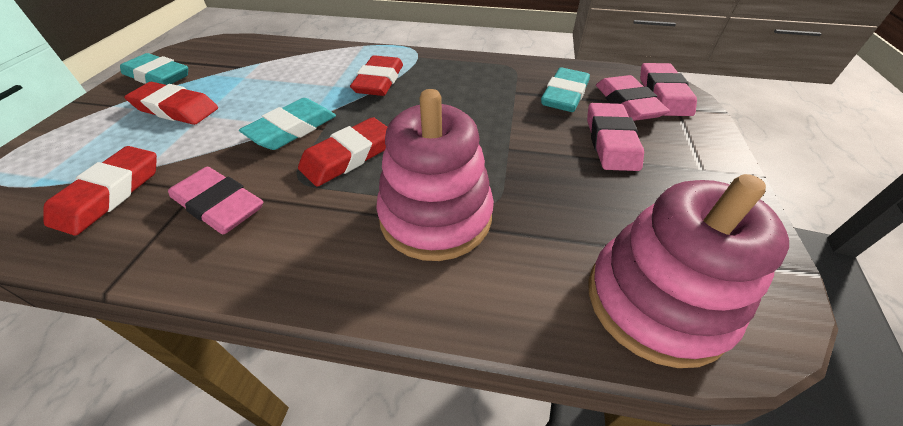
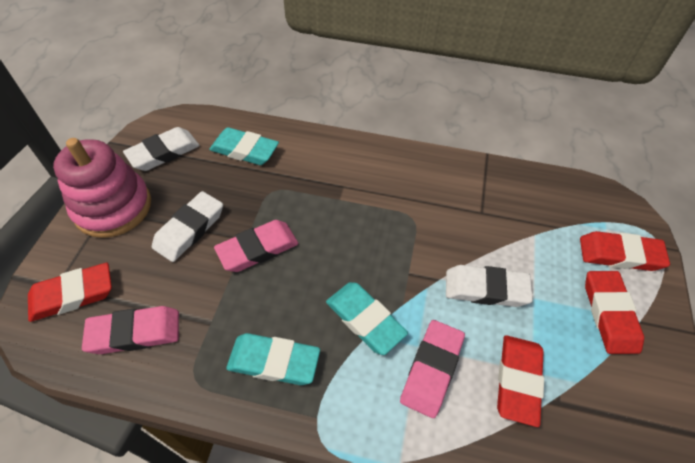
pink eraser: [168,167,263,234] [587,103,644,171] [596,75,670,121] [640,63,697,116] = 4 -> [82,306,179,354] [214,220,298,272] [400,320,465,418] = 3
pink stacking toy: [376,89,494,261] [588,174,789,368] = 2 -> [53,138,151,238] = 1
white eraser: none = 0 -> [123,127,200,171] [152,191,223,262] [446,265,533,307] = 3

